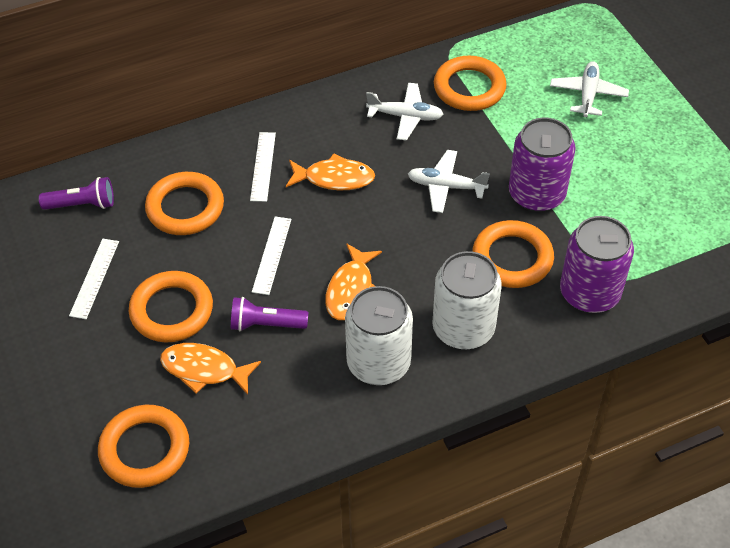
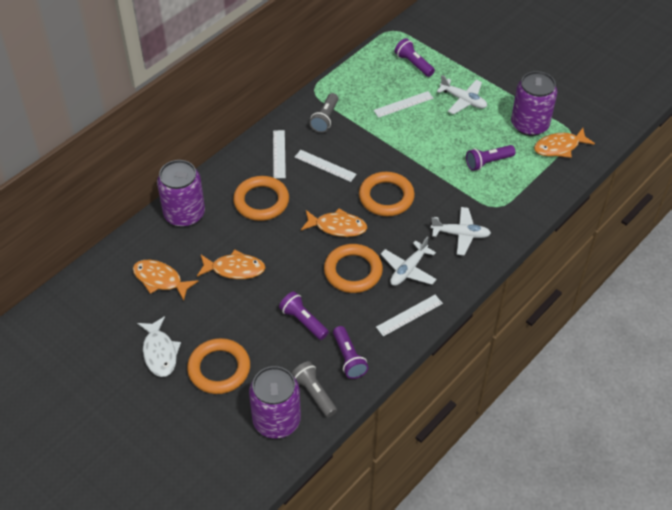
grey flashlight: none = 0 -> [291,361,337,417] [309,93,338,133] = 2
orange fish: [160,343,261,395] [286,153,375,190] [325,243,382,320] = 3 -> [133,260,199,301] [197,250,265,279] [301,208,367,237] [534,128,595,158] = 4
orange ring: [98,405,189,488] [129,271,213,342] [145,172,224,235] [434,56,506,111] [472,220,554,288] = 5 -> [187,338,250,394] [233,176,289,221] [324,244,383,293] [359,172,415,216] = 4
purple can: [509,118,576,212] [560,216,634,313] = 2 -> [157,160,205,227] [249,366,301,439] [511,71,557,136] = 3
purple flashlight: [39,177,114,210] [231,297,308,331] = 2 -> [279,291,329,340] [333,326,369,379] [394,38,435,77] [466,145,516,171] = 4
white can: [345,286,413,385] [432,251,502,349] = 2 -> none = 0
white fish: none = 0 -> [137,316,181,377] = 1
white ruler: [69,239,119,319] [250,132,276,202] [252,216,292,295] = 3 -> [273,130,286,178] [295,150,357,182] [373,91,434,118] [376,295,443,337] = 4

